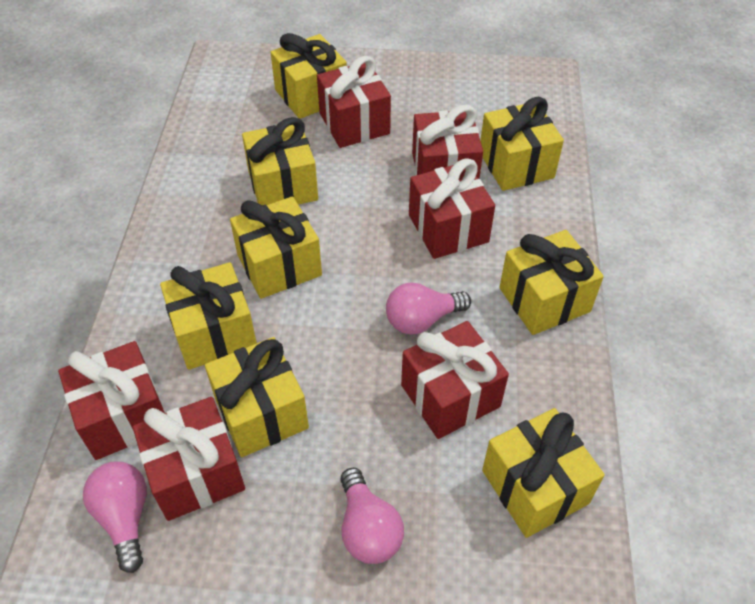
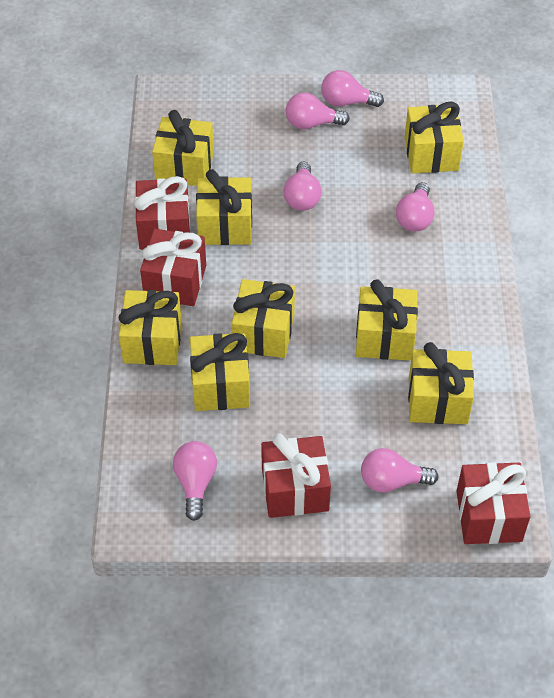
pink light bulb: [83,462,147,573] [340,468,404,564] [386,282,471,335] = 3 -> [173,441,217,521] [284,162,322,211] [286,93,350,129] [321,70,384,107] [361,448,439,493] [396,182,435,232] = 6
red gift: [58,341,165,460] [133,397,245,521] [317,56,391,148] [401,321,509,439] [409,158,495,259] [412,105,483,179] = 6 -> [134,176,190,250] [140,229,206,306] [261,433,331,518] [457,462,530,544] = 4

